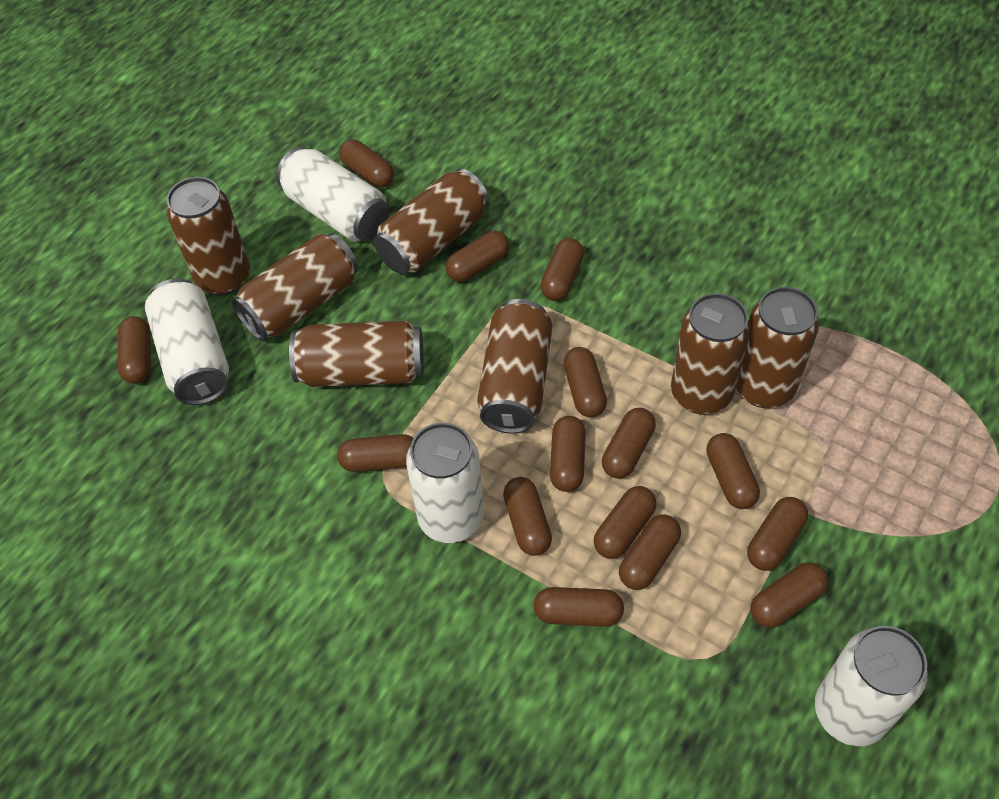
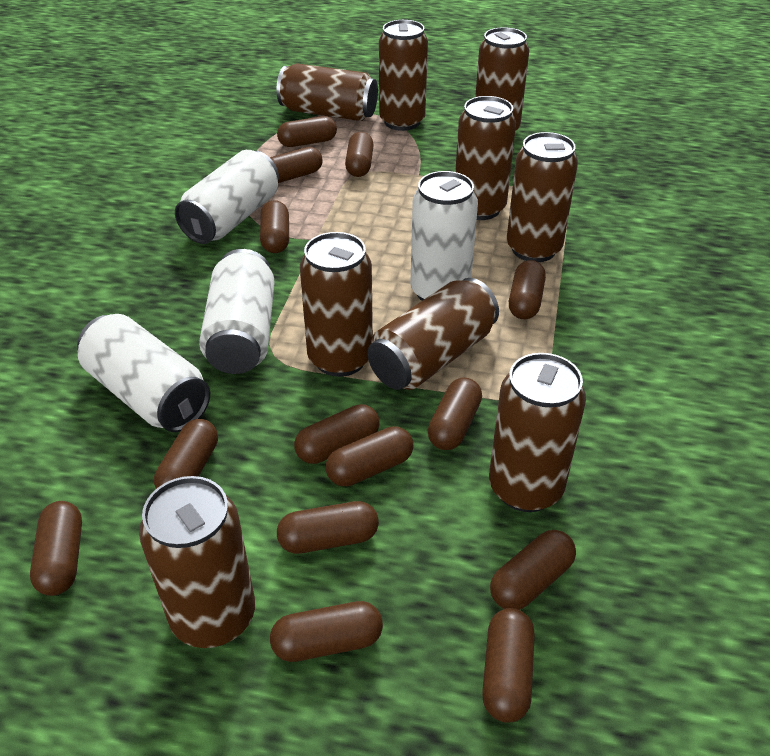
brown can: [166,177,250,296] [231,233,358,341] [289,321,424,387] [374,169,489,274] [477,299,552,433] [671,293,751,415] [736,287,819,408] = 7 -> [139,476,255,648] [276,63,378,121] [300,232,373,377] [368,278,499,390] [379,20,428,131] [455,96,516,220] [475,27,529,131] [489,353,586,512] [507,132,578,262] = 9
brown capsule: [118,316,151,384] [337,434,414,472] [339,139,394,188] [445,231,509,282] [503,477,552,556] [533,587,624,627] [540,238,584,301] [550,416,586,492] [563,347,607,418] [594,486,656,559] [602,408,656,479] [619,515,681,590] [706,433,760,509] [747,497,808,571] [750,562,828,628] = 15 -> [30,501,82,596] [154,419,218,489] [260,200,289,253] [270,147,322,183] [270,601,383,662] [277,116,337,147] [277,501,379,554] [294,404,380,464] [326,426,414,486] [345,132,374,177] [428,377,482,450] [482,608,535,723] [490,530,576,610] [509,260,546,319] = 14

